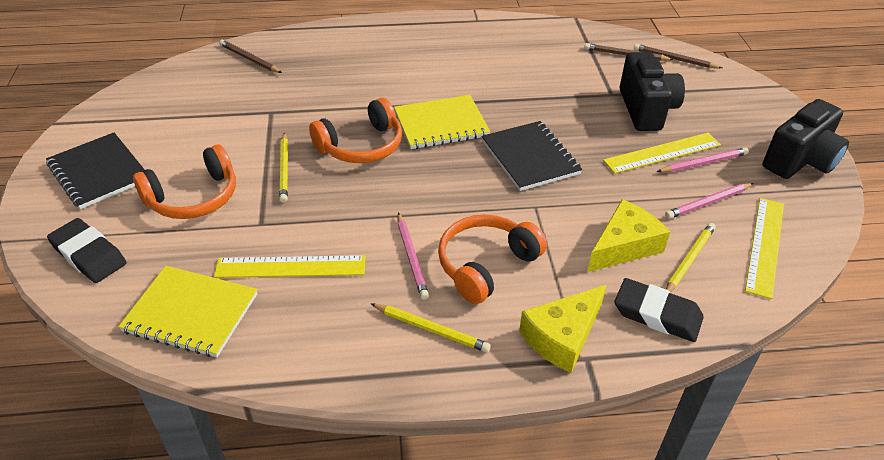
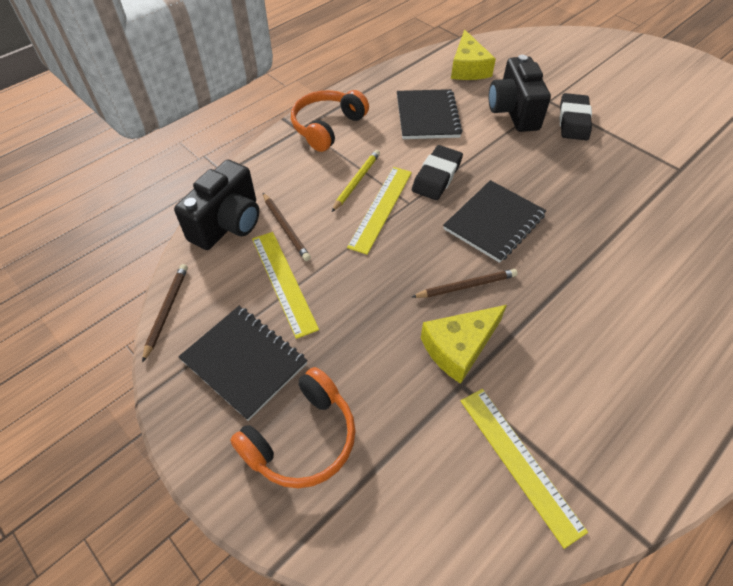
black notebook: [46,133,145,209] [481,121,582,191] = 2 -> [178,306,308,421] [397,89,463,139] [443,180,547,263] = 3
orange headphones: [133,144,236,219] [309,98,402,163] [438,214,547,304] = 3 -> [230,367,356,488] [291,90,369,152] = 2
pink pencil: [398,213,429,300] [657,147,749,172] [665,183,753,219] = 3 -> none = 0
yellow notebook: [118,266,258,357] [394,95,490,149] = 2 -> none = 0
yellow pencil: [279,132,288,203] [371,304,491,353] [666,223,716,292] = 3 -> [332,150,380,212] = 1

